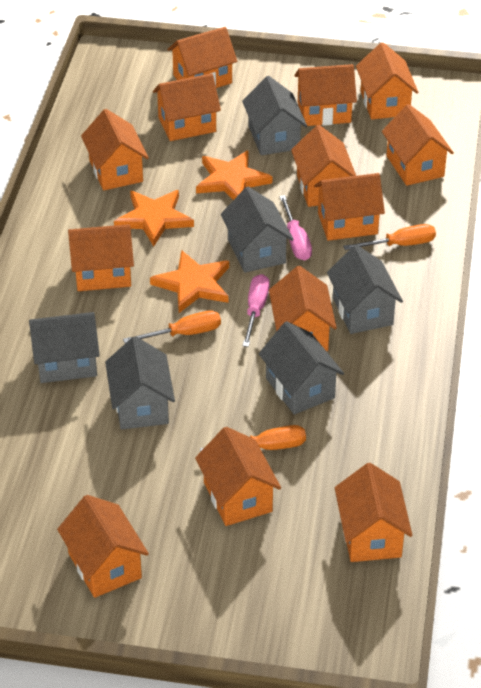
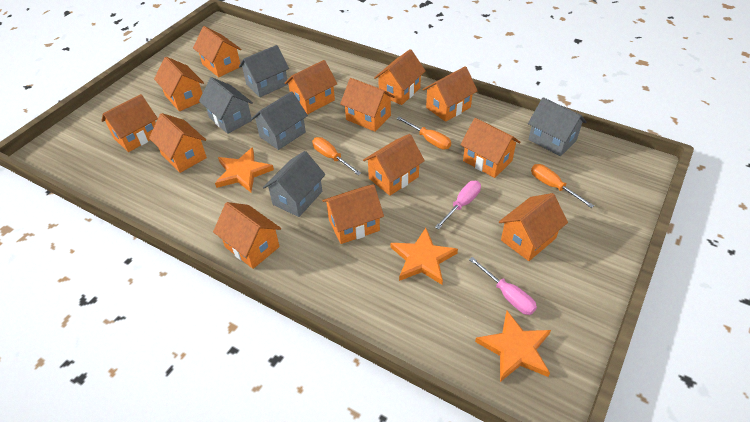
grey house: [29,312,100,383] [105,336,175,430] [221,187,294,273] [242,76,307,155] [259,321,344,414] [327,245,403,334] = 6 -> [199,77,253,134] [239,45,289,97] [251,91,308,150] [263,151,326,217] [528,97,587,156] = 5

